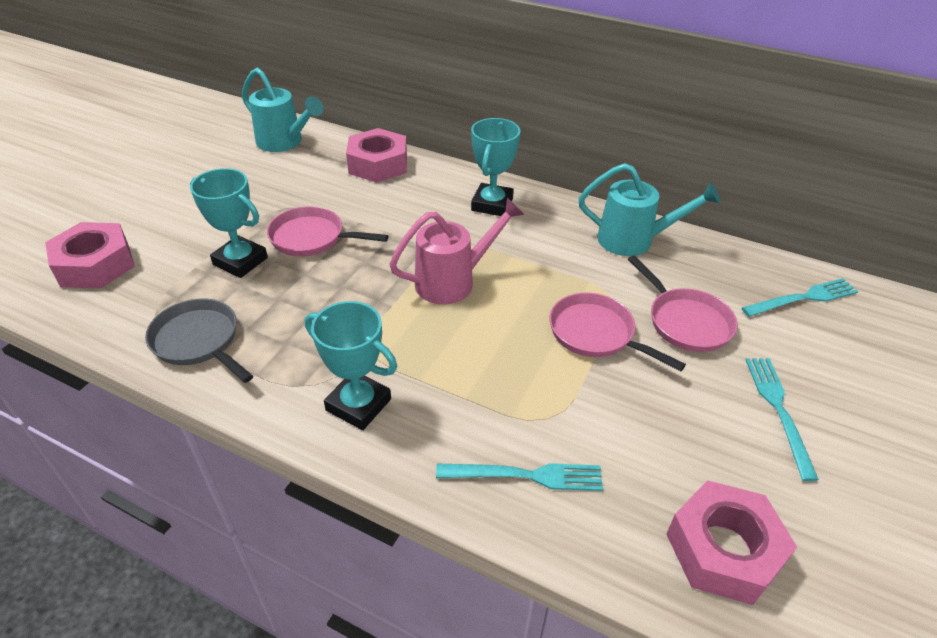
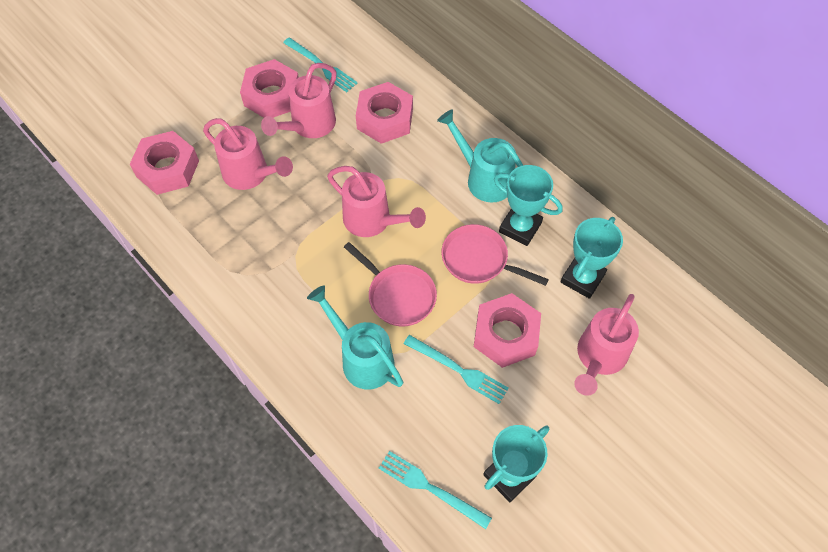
grey pan: [145,299,253,383] = 1 -> none = 0
pink nut: [45,222,135,288] [346,128,407,183] [666,480,797,605] = 3 -> [130,131,199,195] [240,59,299,118] [356,82,413,144] [474,293,541,368] = 4
pink pan: [267,206,388,257] [550,292,686,371] [628,255,738,352] = 3 -> [344,242,437,326] [442,224,549,286] = 2
pink watering can: [389,198,525,304] = 1 -> [203,118,293,190] [261,63,337,138] [327,166,426,237] [574,294,639,396] = 4

